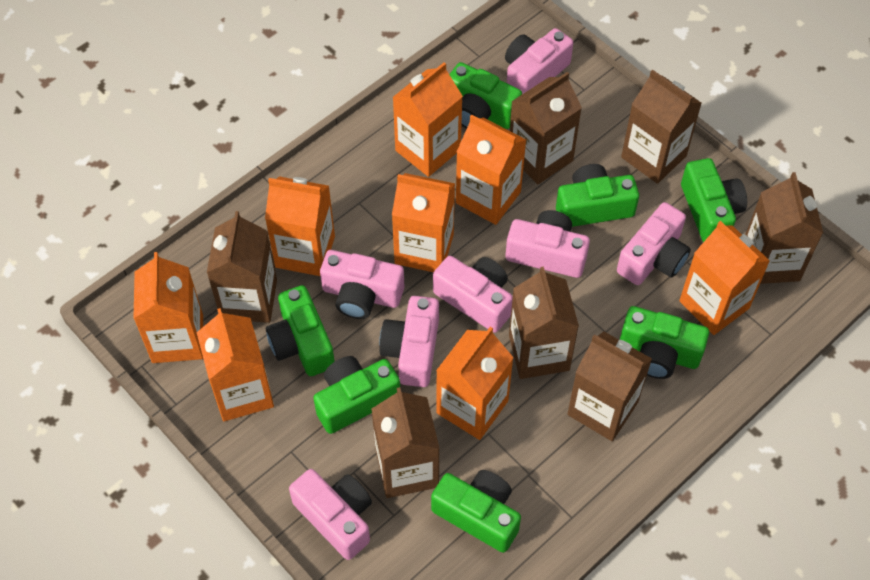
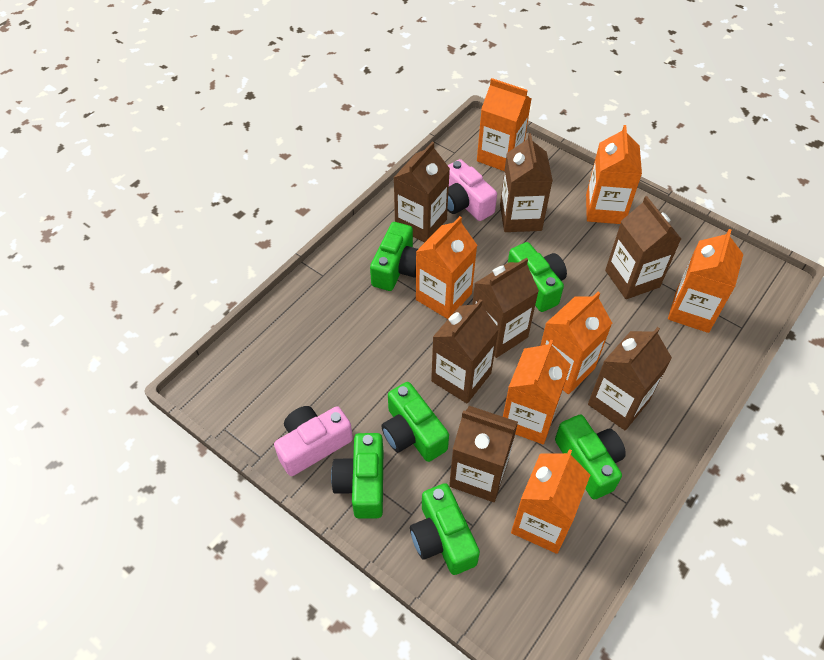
green camera: [266,285,335,376] [313,356,400,434] [431,470,521,553] [449,62,522,129] [556,164,639,227] [620,306,709,379] [681,158,747,242] = 7 -> [331,433,383,519] [370,222,418,291] [381,382,449,462] [410,483,480,575] [508,242,567,312] [555,414,626,500] = 6
orange carton: [133,252,203,363] [197,308,274,421] [265,176,335,276] [392,173,455,272] [393,62,463,177] [436,327,514,440] [456,115,526,225] [679,221,770,335] = 8 -> [416,216,477,319] [477,78,531,171] [503,339,571,444] [511,449,590,554] [540,292,612,394] [586,125,642,224] [668,229,743,333] = 7
pink camera: [289,469,372,560] [320,250,404,319] [379,296,439,387] [433,256,513,333] [505,28,573,94] [506,210,590,278] [617,202,691,285] = 7 -> [274,406,353,476] [447,159,497,221] = 2

